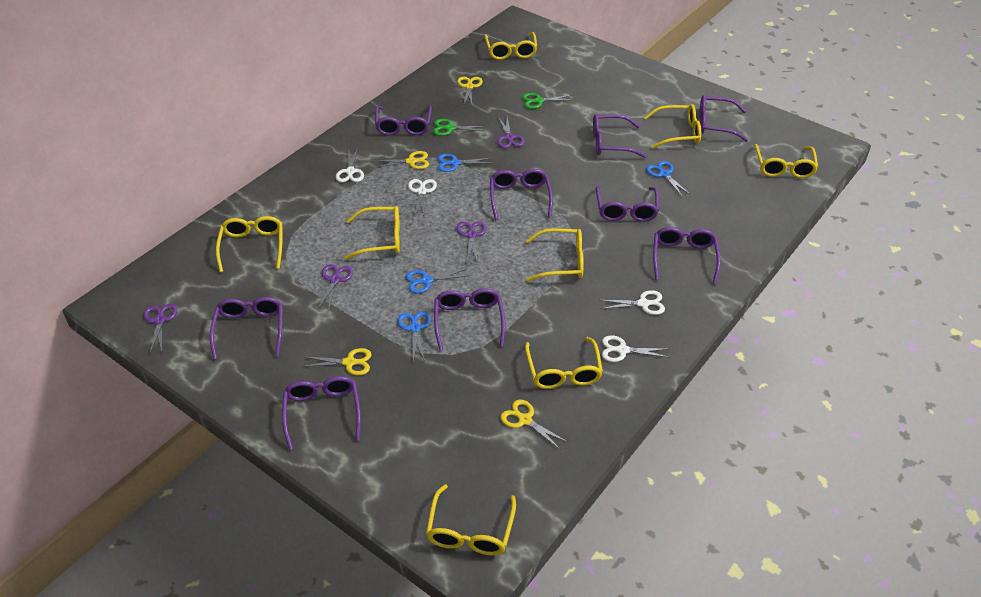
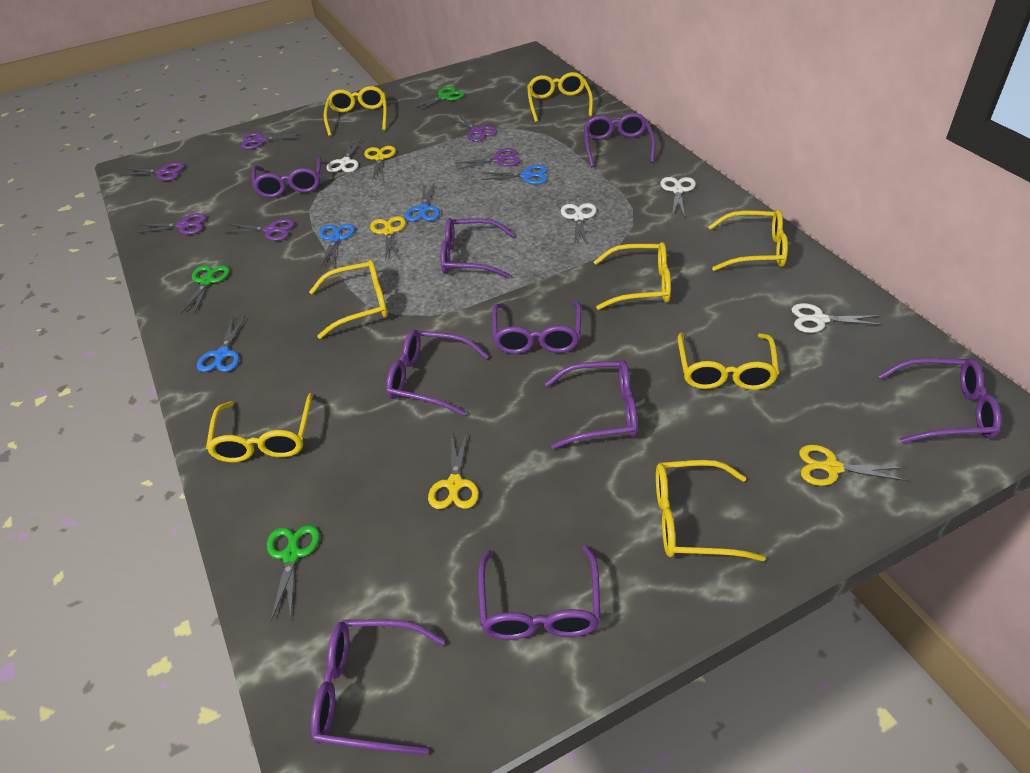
green scissors: [433,119,486,136] [522,93,575,109] = 2 -> [181,265,230,314] [267,525,320,621] [409,86,464,112] = 3
purple scissors: [143,304,177,353] [318,264,353,308] [456,221,487,263] [497,117,525,148] = 4 -> [120,162,185,181] [135,213,207,235] [225,219,295,241] [241,133,301,149] [450,114,497,142] [455,148,520,170] = 6

